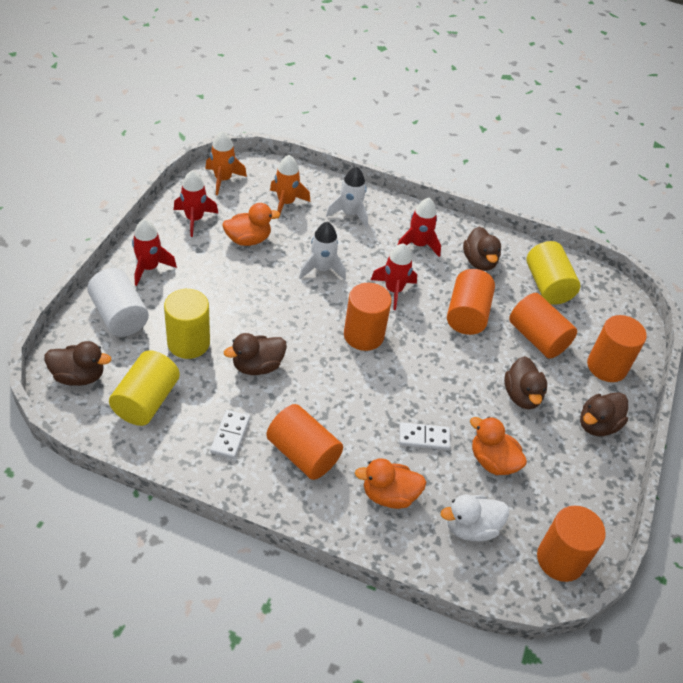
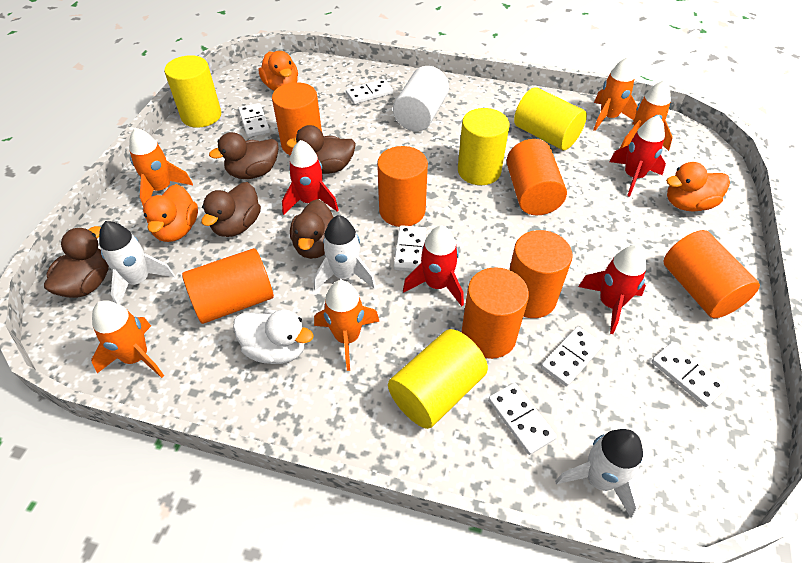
orange cylinder: [266,404,343,480] [344,283,392,351] [447,269,495,335] [509,293,577,359] [537,505,606,582] [587,315,647,382] = 6 -> [182,248,274,324] [272,82,322,156] [377,146,428,227] [462,267,529,359] [507,139,567,216] [509,230,573,318] [664,230,760,318] = 7
orange rocket: [205,131,247,195] [270,155,310,219] = 2 -> [91,300,164,378] [129,128,193,208] [314,280,379,371] [593,57,637,131] [620,80,673,151] = 5
white domino: [210,410,250,459] [399,422,450,450] = 2 -> [239,103,270,137] [346,79,393,104] [394,225,426,271] [488,383,557,455] [541,326,603,387] [651,343,727,407] = 6
white rocket: [299,222,346,280] [326,166,368,228] = 2 -> [99,221,175,305] [314,215,376,291] [555,429,643,518] = 3
yellow cylinder: [109,350,180,426] [164,289,210,359] [526,241,580,305] = 3 -> [164,55,221,128] [388,329,488,429] [458,108,510,185] [514,87,587,150] = 4

